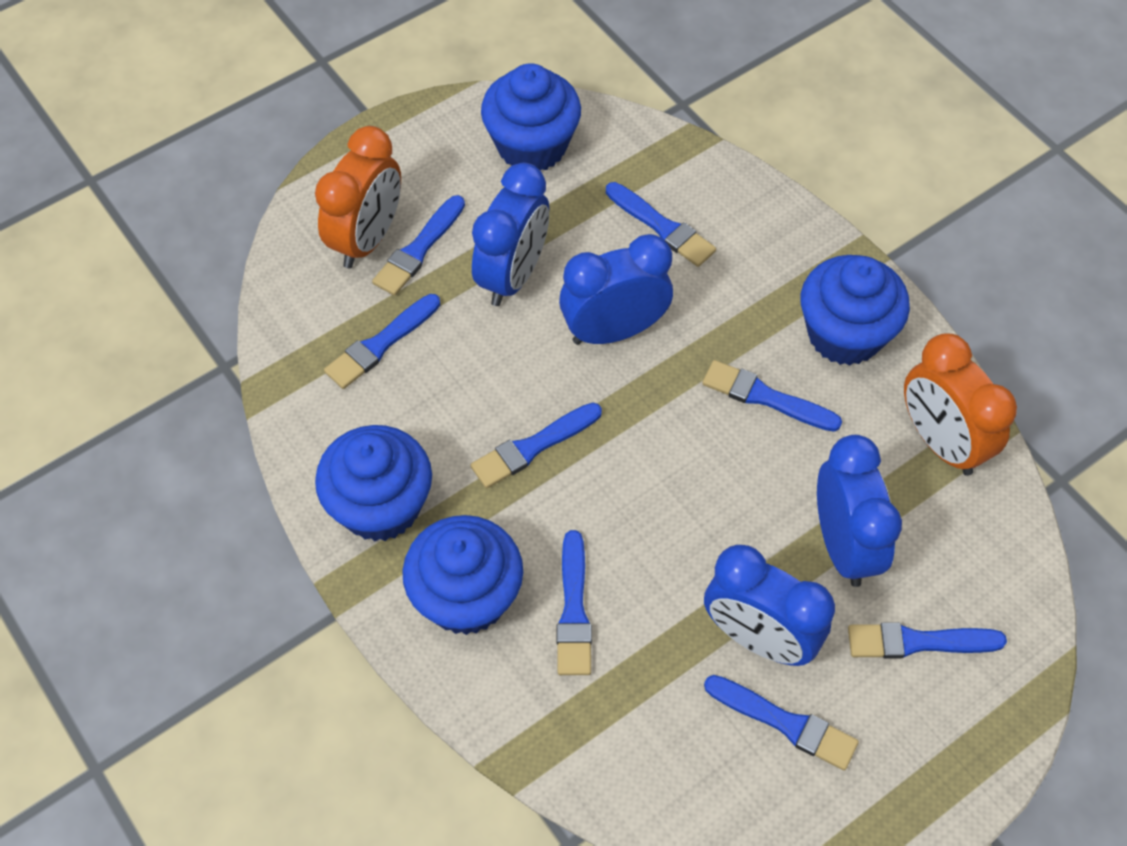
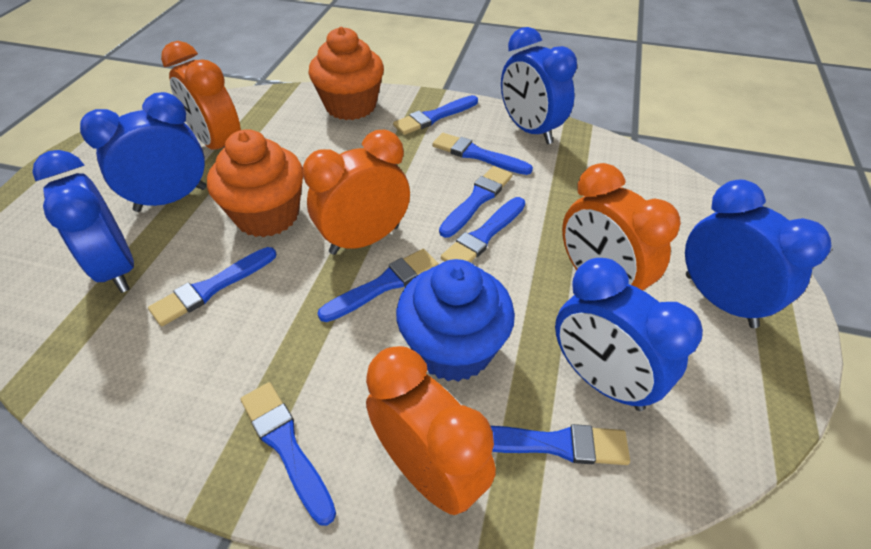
blue clock: [472,163,549,306] [559,234,673,345] [704,545,835,666] [817,435,902,587] = 4 -> [32,150,134,293] [80,92,206,212] [501,27,577,144] [555,258,703,411] [685,180,831,328] = 5
blue cupcake: [315,425,432,541] [402,515,523,635] [481,63,581,171] [801,255,910,365] = 4 -> [396,259,515,382] = 1
orange clock: [315,126,401,268] [904,333,1017,476] = 2 -> [161,41,241,149] [303,130,410,255] [366,346,496,515] [562,163,681,290] = 4
orange cupcake: none = 0 -> [207,129,303,237] [308,27,384,120] = 2

